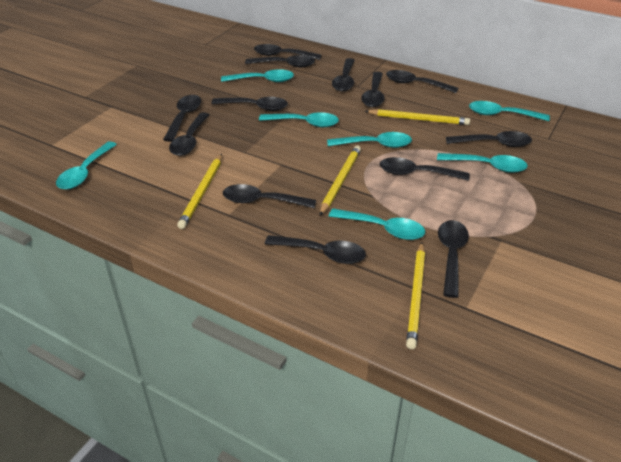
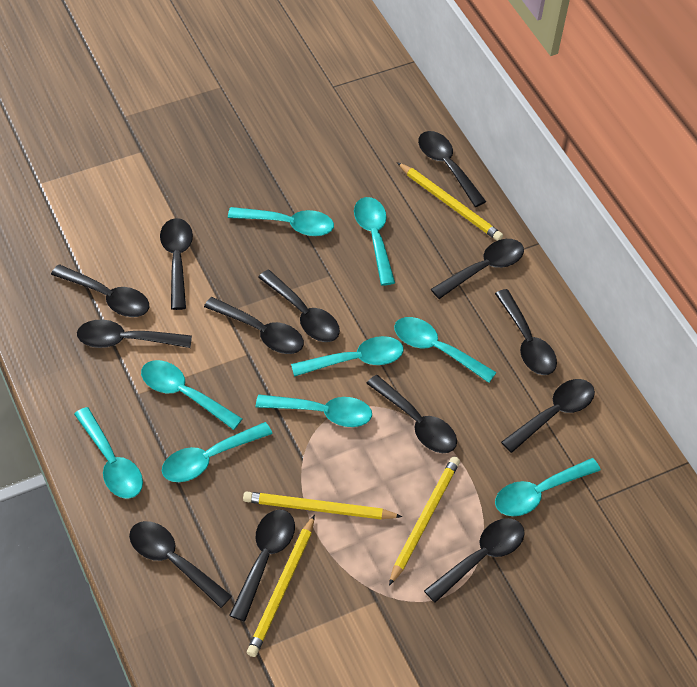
turquoise spoon: [56,141,117,189] [221,69,294,82] [259,112,339,127] [327,132,412,148] [329,208,425,240] [437,153,528,173] [469,101,550,121] = 7 -> [74,407,143,499] [141,360,242,430] [162,422,273,482] [228,207,334,236] [256,394,372,427] [291,336,404,377] [354,197,395,286] [394,317,497,383] [495,458,601,516] = 9

